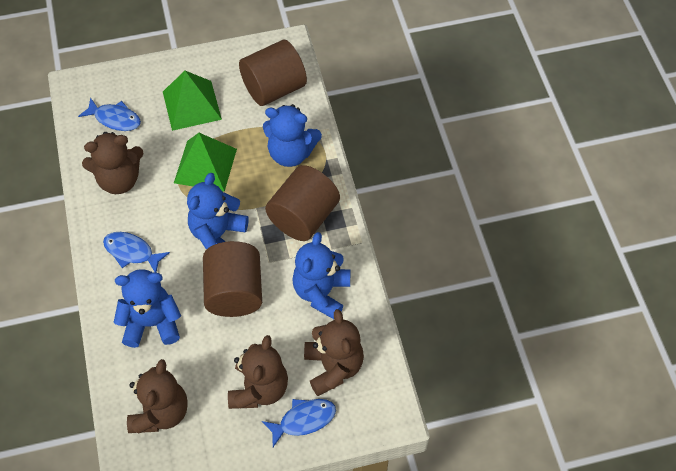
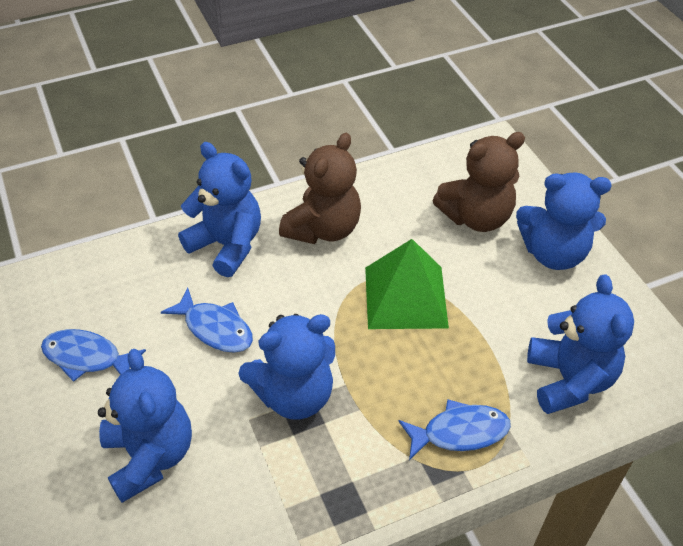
blue teddy bear: [113,269,181,348] [187,173,249,249] [263,104,322,167] [292,232,351,319] = 4 -> [98,349,192,503] [178,142,261,277] [238,314,335,420] [516,173,612,270] [527,275,634,414] = 5
brown cylinder: [203,241,262,317] [239,40,307,106] [265,165,340,241] = 3 -> none = 0
brown teddy bear: [82,132,144,194] [127,359,188,433] [228,335,288,409] [304,309,364,396] = 4 -> [279,133,361,244] [433,132,525,232] = 2
green pyramid: [163,71,222,131] [174,133,237,192] = 2 -> [365,239,449,329] = 1

